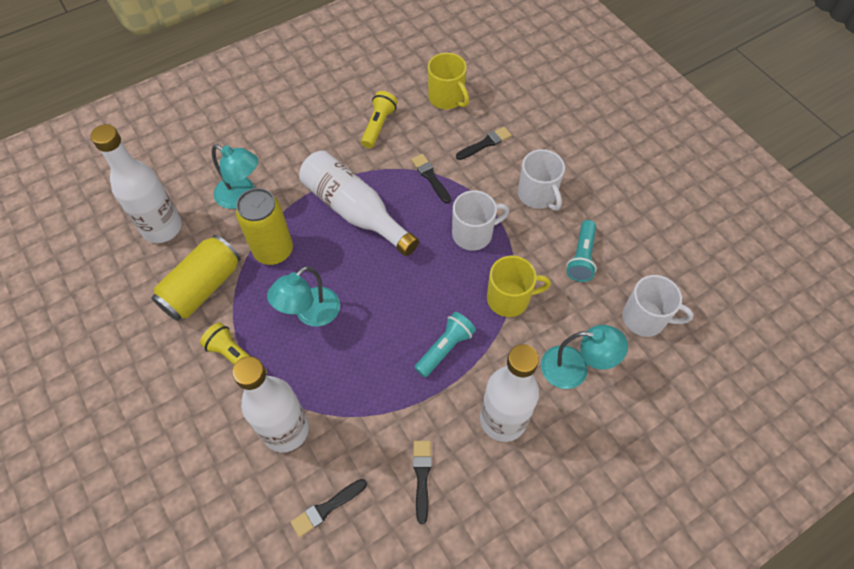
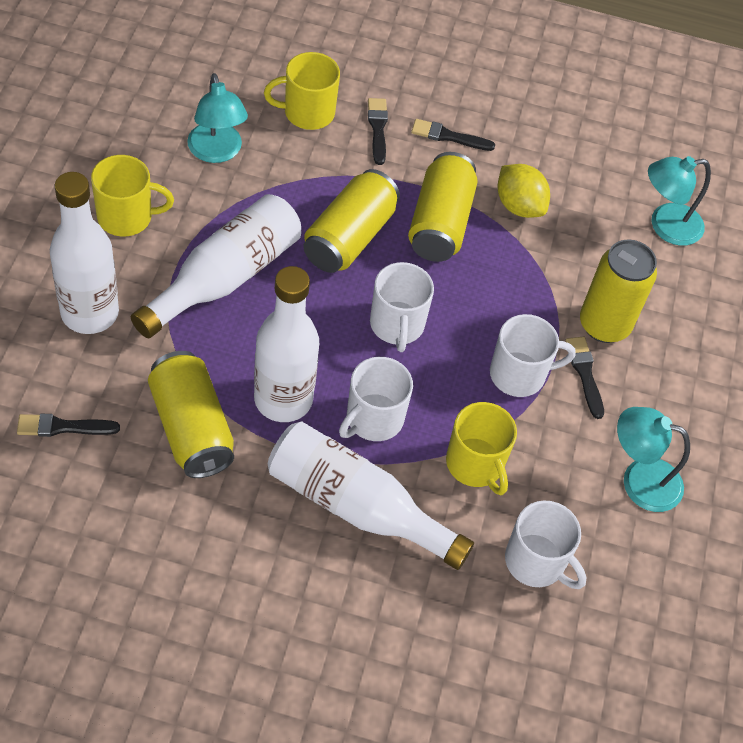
turquoise flashlight: [414,312,476,377] [566,220,597,282] = 2 -> none = 0
white mug: [452,190,509,251] [518,149,565,211] [622,275,694,337] = 3 -> [339,357,413,441] [370,262,434,352] [490,314,576,397] [505,501,587,589] = 4
yellow can: [151,235,241,321] [236,188,293,265] = 2 -> [148,351,234,478] [303,169,400,273] [408,152,478,262] [580,239,657,343] = 4
yellow flashlight: [200,322,267,374] [361,91,398,148] = 2 -> none = 0
yellow lemon: none = 0 -> [498,164,550,218] = 1
yellow mug: [428,53,469,109] [487,256,551,317] = 2 -> [91,155,174,236] [264,52,340,130] [446,402,517,495] = 3

